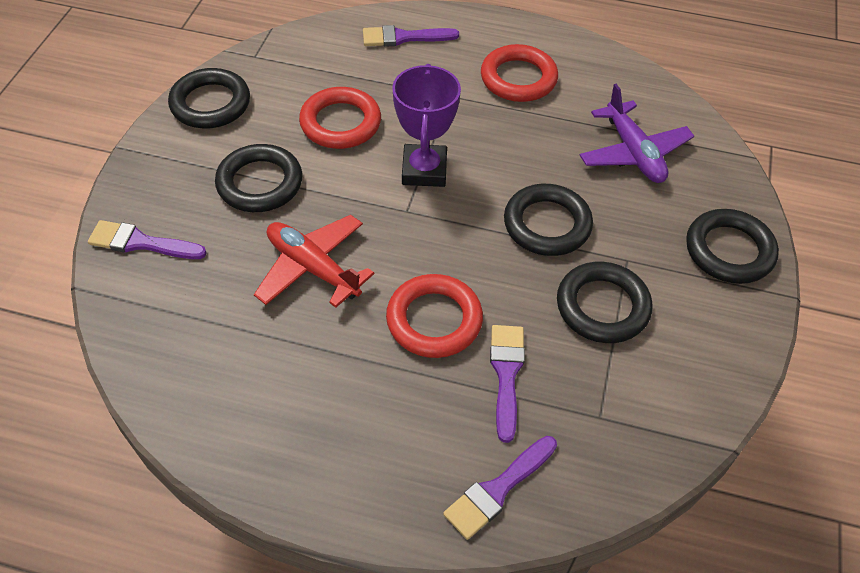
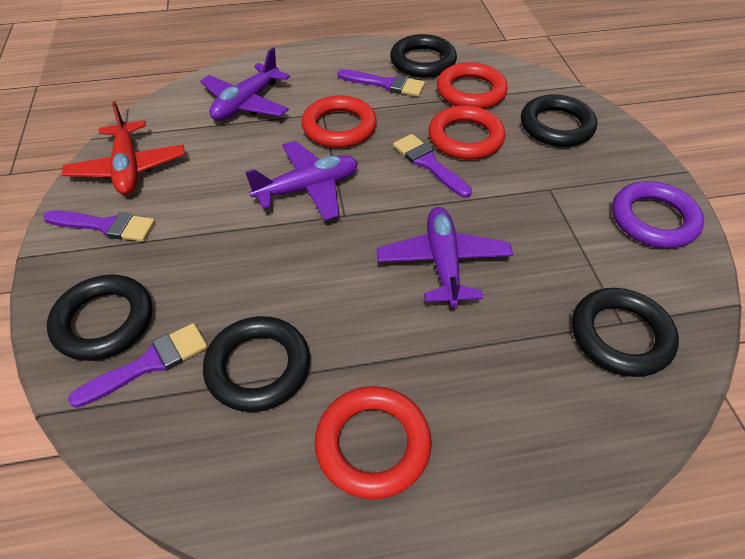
purple plane: [580,84,694,183] = 1 -> [200,48,290,120] [245,141,358,221] [377,207,513,308] = 3
purple ring: none = 0 -> [612,181,704,248] = 1
purple trophy: [392,64,461,187] = 1 -> none = 0
red ring: [299,87,381,149] [386,274,483,358] [481,44,558,102] = 3 -> [302,95,377,148] [315,386,432,499] [428,105,505,160] [437,62,508,109] = 4

